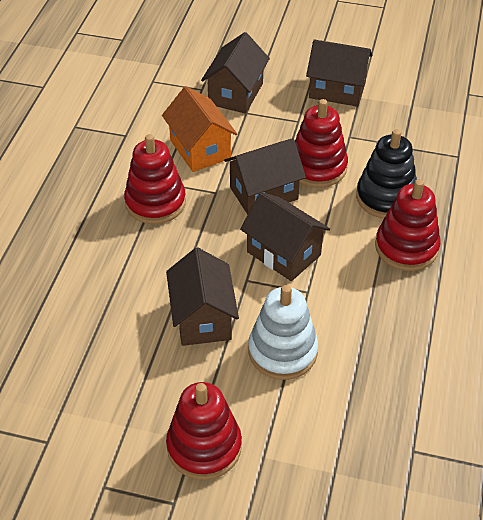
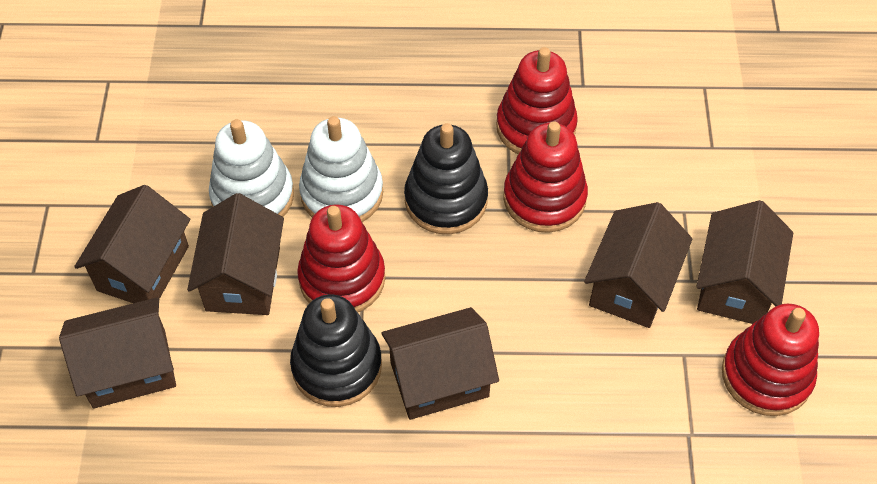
black stacking toy: [356,129,417,218] = 1 -> [290,295,382,407] [404,123,488,234] = 2
brown house: [166,247,239,346] [201,32,270,114] [224,138,306,215] [240,192,330,281] [306,40,373,107] = 5 -> [59,297,176,409] [74,185,190,303] [187,193,284,315] [381,307,499,420] [584,202,692,328] [696,200,793,324] = 6
orange house: [162,86,237,172] = 1 -> none = 0
white stacking toy: [248,285,318,380] = 1 -> [209,119,294,217] [299,116,383,222] = 2

